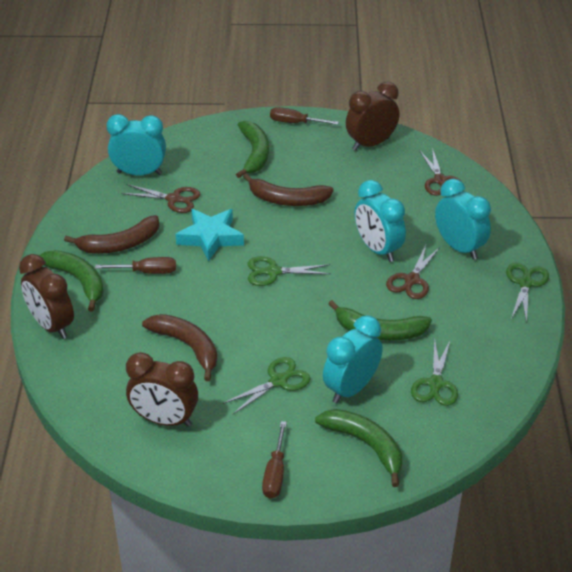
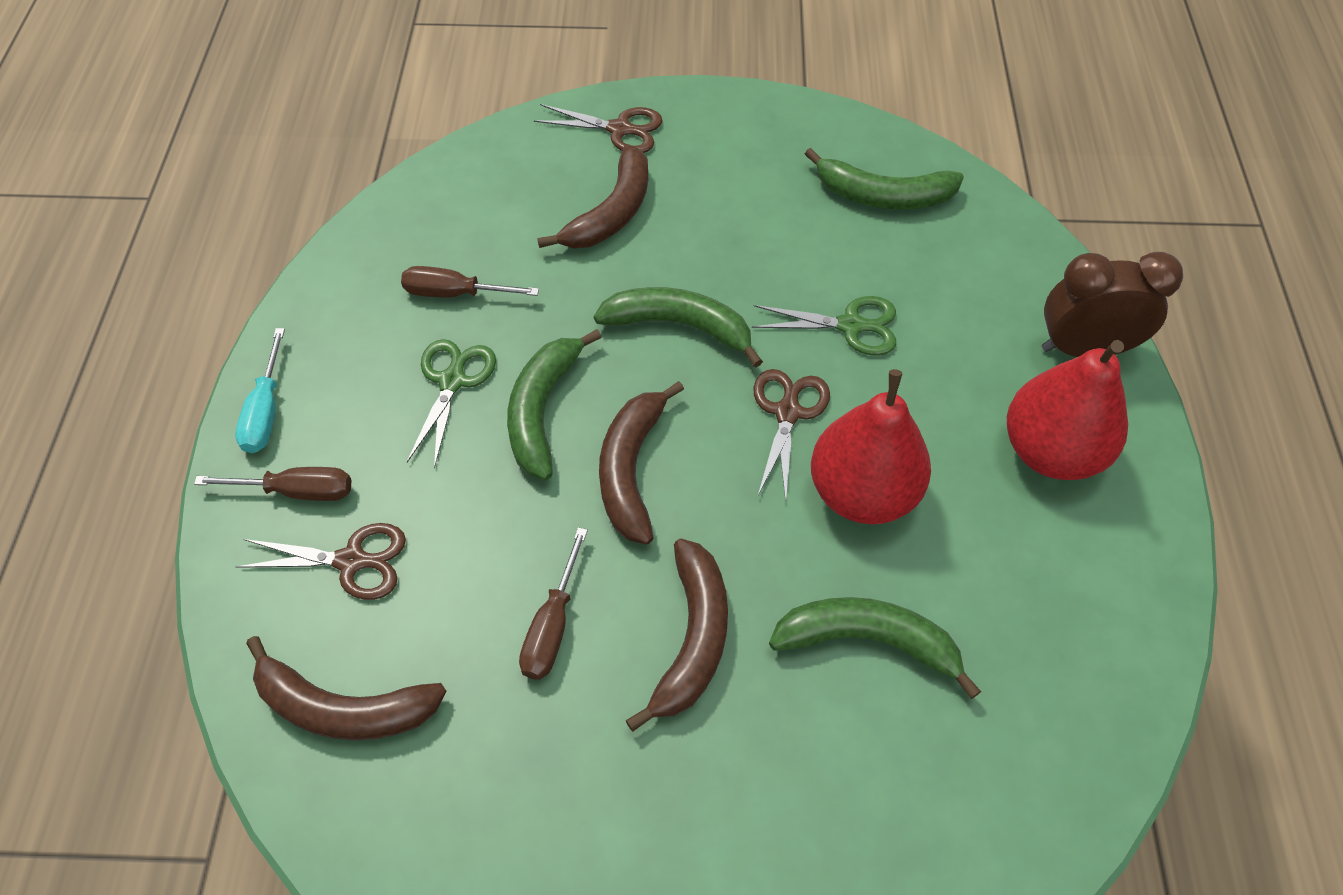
brown banana: [64,215,159,254] [142,314,217,381] [243,173,334,206] = 3 -> [246,636,447,740] [537,144,648,248] [599,381,684,545] [626,539,728,731] = 4
brown clock: [19,254,74,339] [126,352,198,427] [346,82,399,151] = 3 -> [1042,252,1183,357] = 1
green scissors: [223,357,310,414] [248,256,330,286] [411,338,458,406] [506,263,549,323] = 4 -> [407,339,496,469] [752,296,896,356] = 2
red pear: none = 0 -> [811,369,931,524] [1007,340,1128,480] = 2
turquoise clock: [107,114,166,176] [323,315,383,403] [354,180,406,262] [435,179,491,260] = 4 -> none = 0
turquoise screwdriver: none = 0 -> [235,328,285,453] = 1
turquoise star: [175,209,244,261] = 1 -> none = 0

